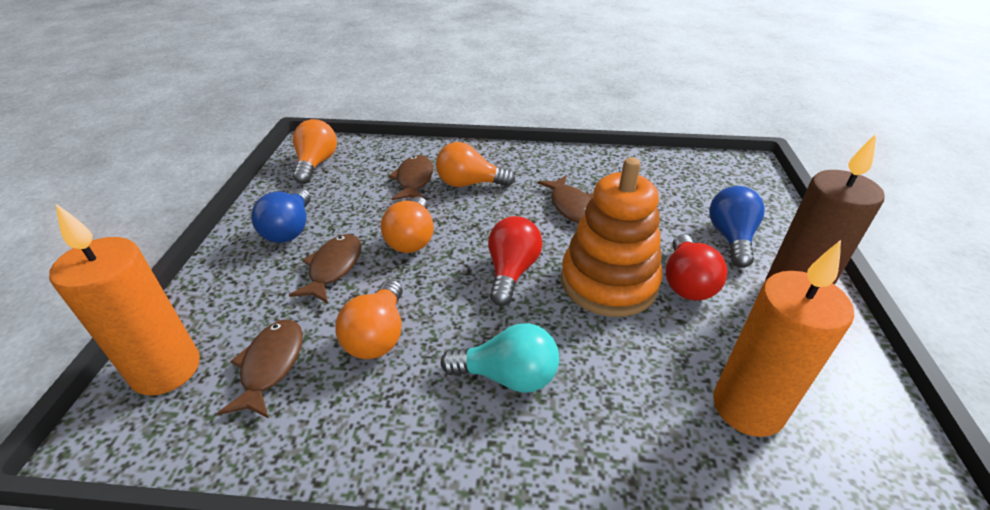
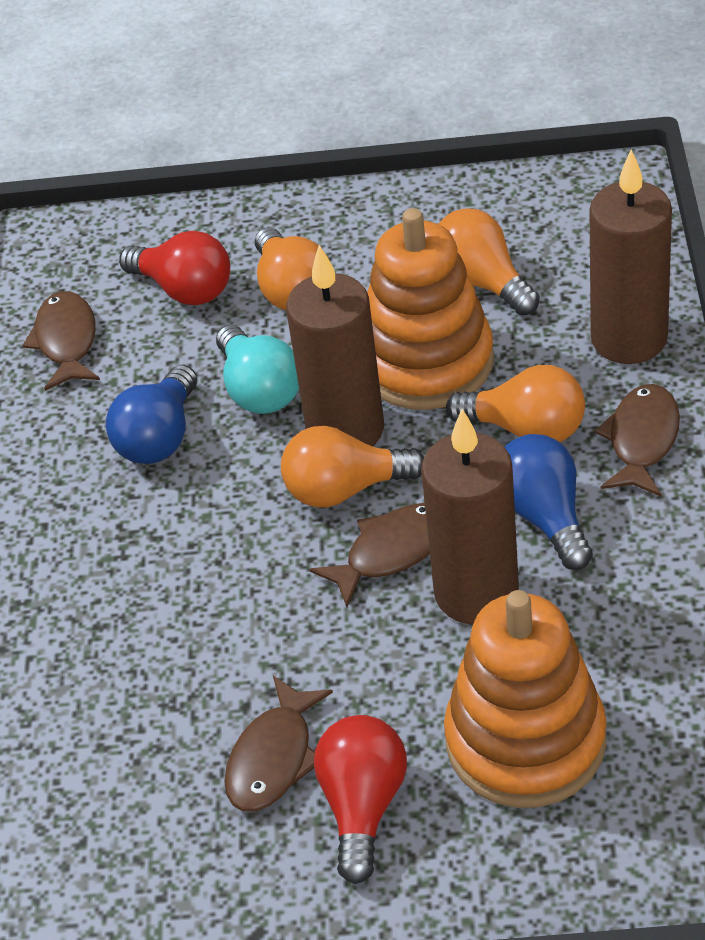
brown candle: [765,134,885,284] = 1 -> [286,245,384,446] [421,409,519,624] [589,149,672,364] = 3
orange candle: [49,204,200,395] [713,240,854,437] = 2 -> none = 0
orange stacking toy: [561,157,662,317] = 1 -> [367,208,494,410] [444,590,607,808] = 2

